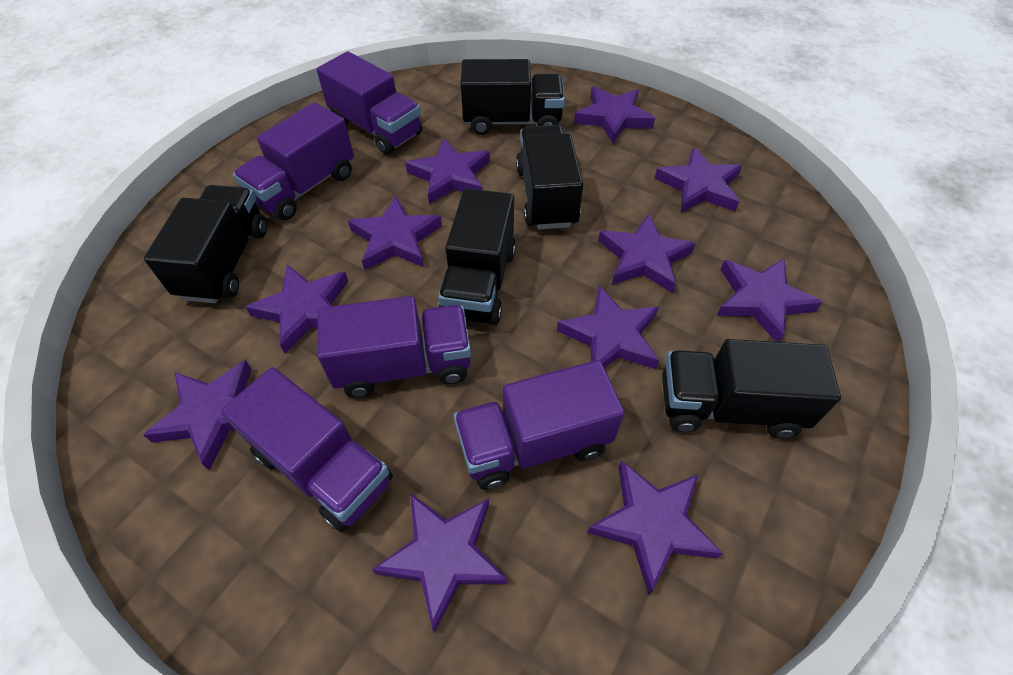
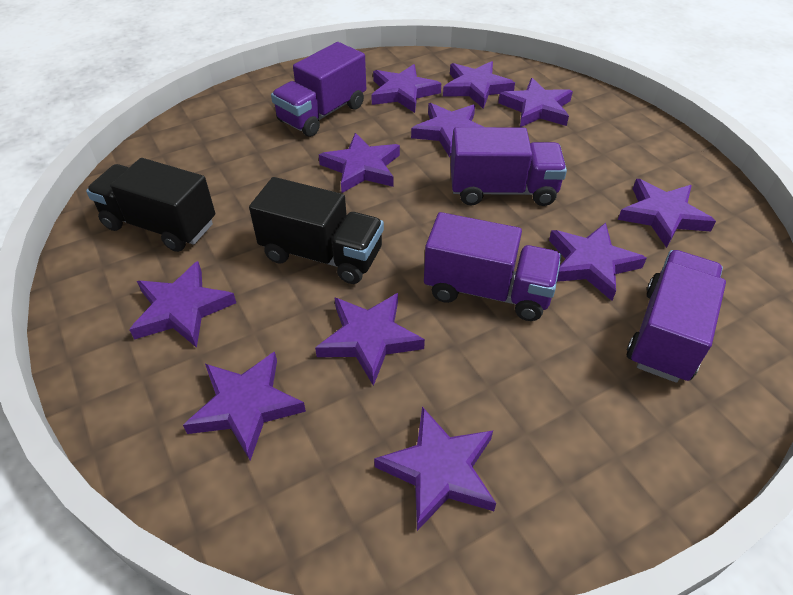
black truck: [144,185,267,303] [438,188,516,326] [461,59,565,135] [516,125,583,230] [662,339,841,439] = 5 -> [86,158,215,252] [249,177,384,284] = 2
purple truck: [221,367,393,532] [233,102,354,220] [317,51,422,155] [317,296,471,398] [453,360,625,490] = 5 -> [271,42,366,137] [424,212,561,321] [451,127,567,206] [627,250,726,383] = 4

